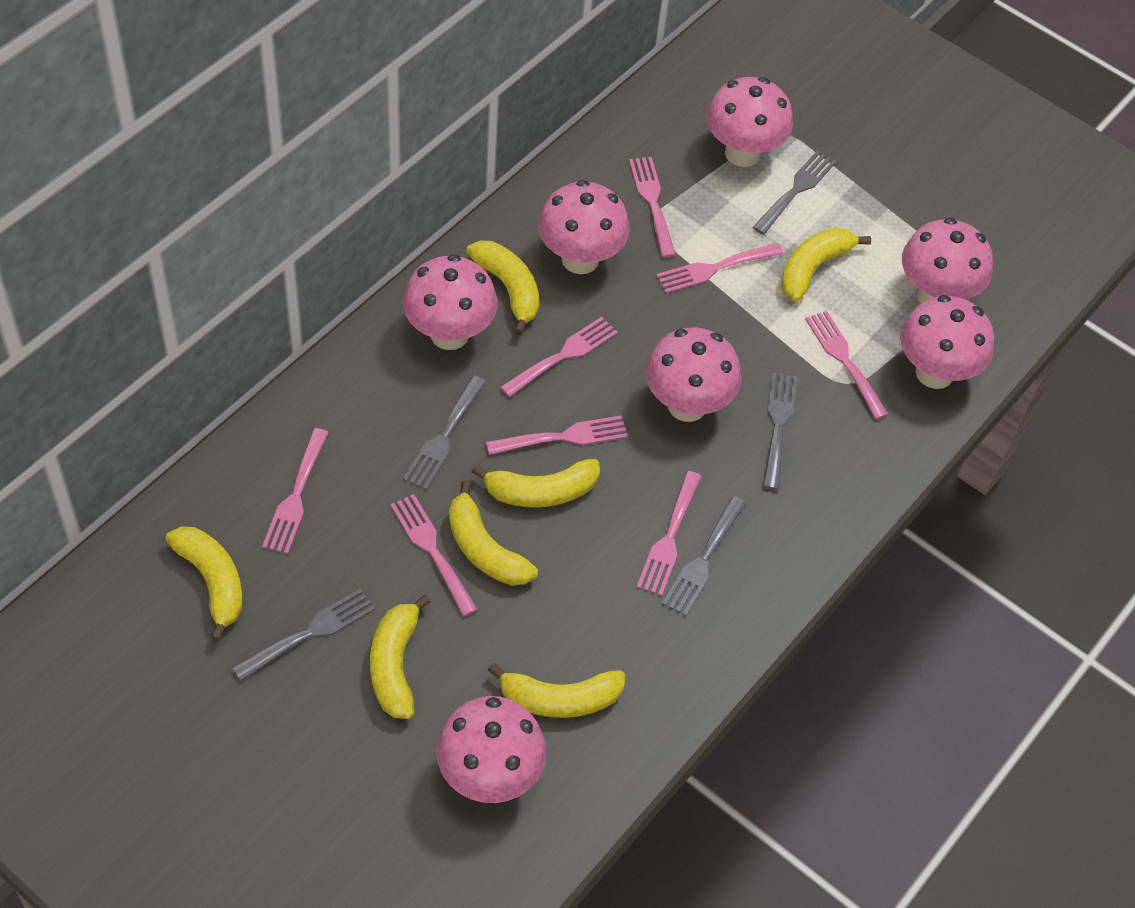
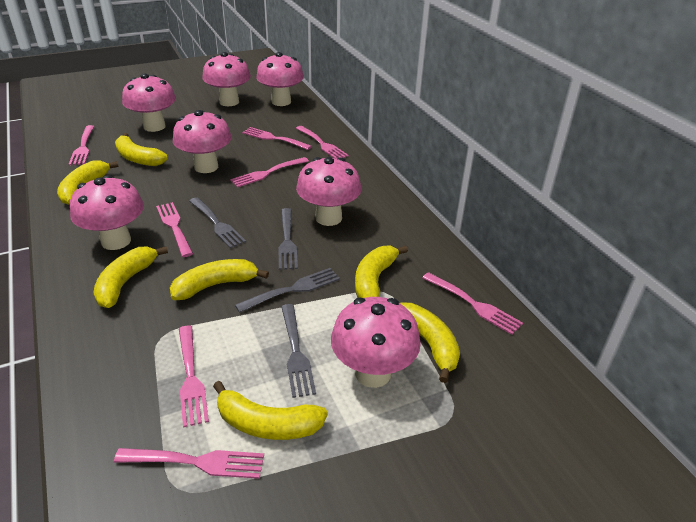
grey fork: [232,589,375,681] [403,375,486,490] [662,496,746,616] [753,150,836,235] [763,372,797,490] = 5 -> [189,197,246,248] [235,268,340,313] [278,208,298,270] [281,304,316,398] = 4

